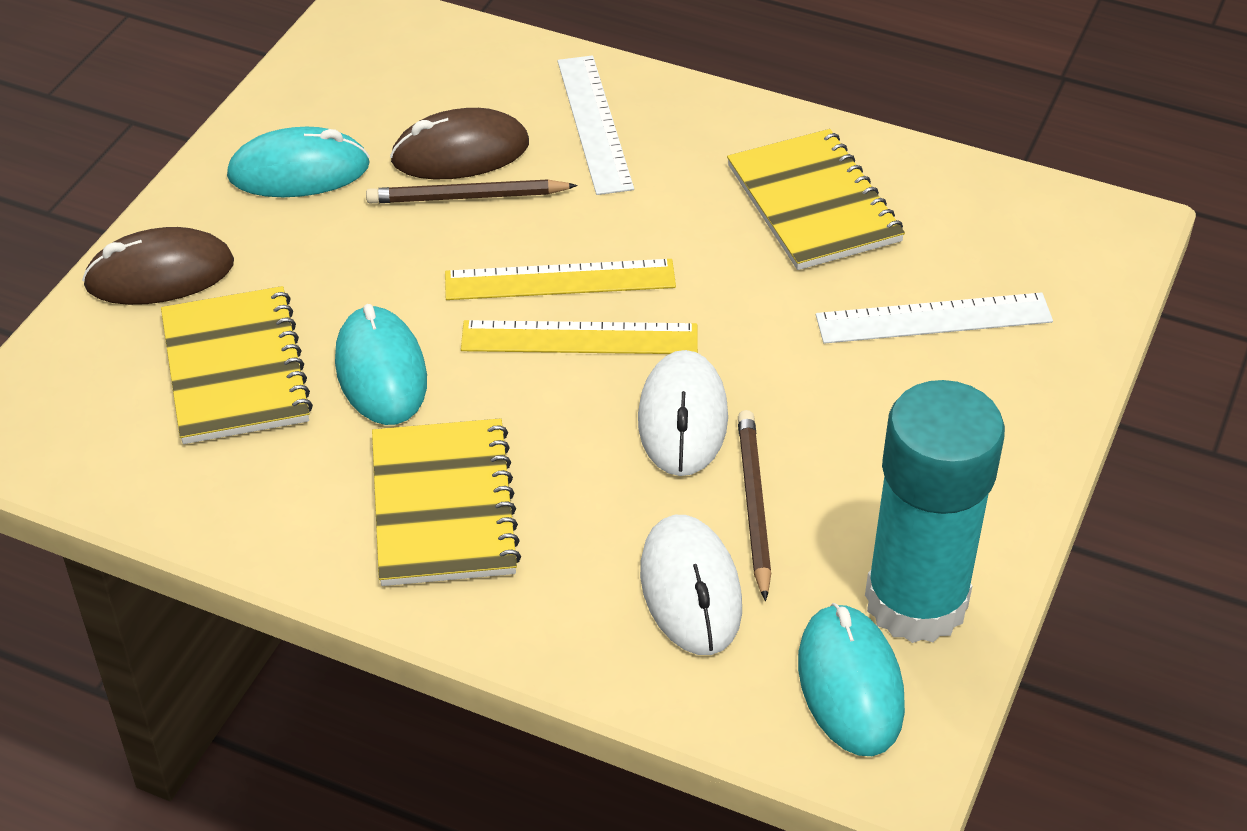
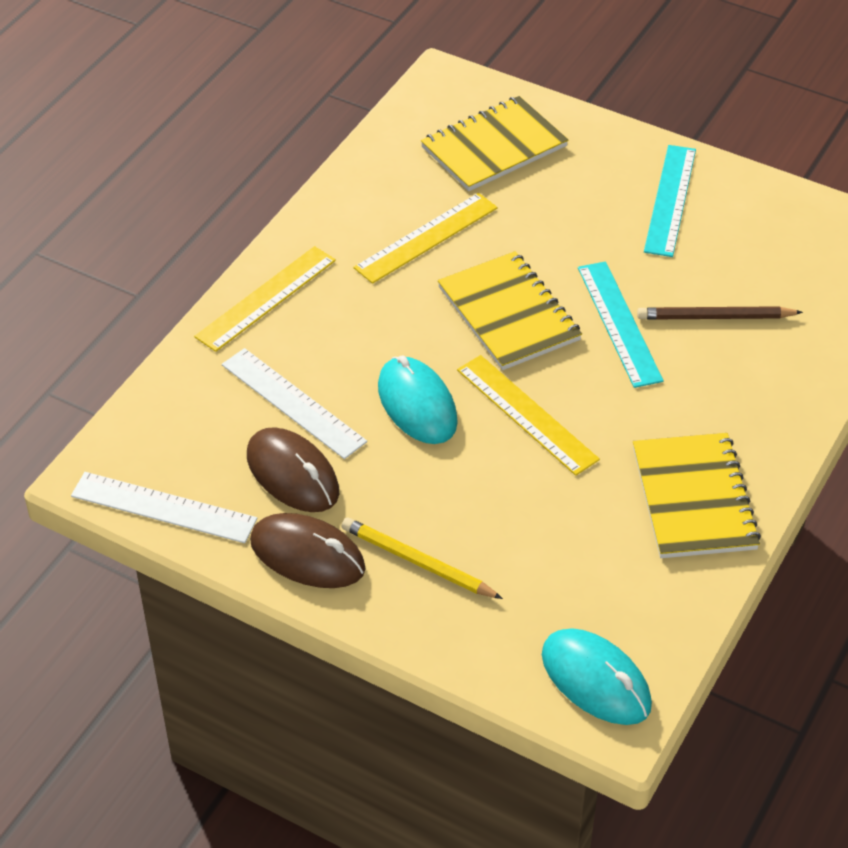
brown pencil: [366,180,578,203] [738,410,771,601] = 2 -> [637,306,803,320] = 1
turquoise glue stick: [865,380,1005,643] = 1 -> none = 0
turquoise mouse: [227,127,370,197] [335,304,427,425] [798,603,905,756] = 3 -> [378,356,458,444] [542,628,652,725] = 2
turquoise ruler: none = 0 -> [578,261,664,388] [644,145,696,257] = 2
white mouse: [638,350,728,476] [640,515,742,655] = 2 -> none = 0
yellow pencil: none = 0 -> [341,518,503,599] = 1
yellow ruler: [445,259,676,300] [461,320,698,354] = 2 -> [194,246,336,352] [354,193,497,284] [457,355,600,476] = 3

